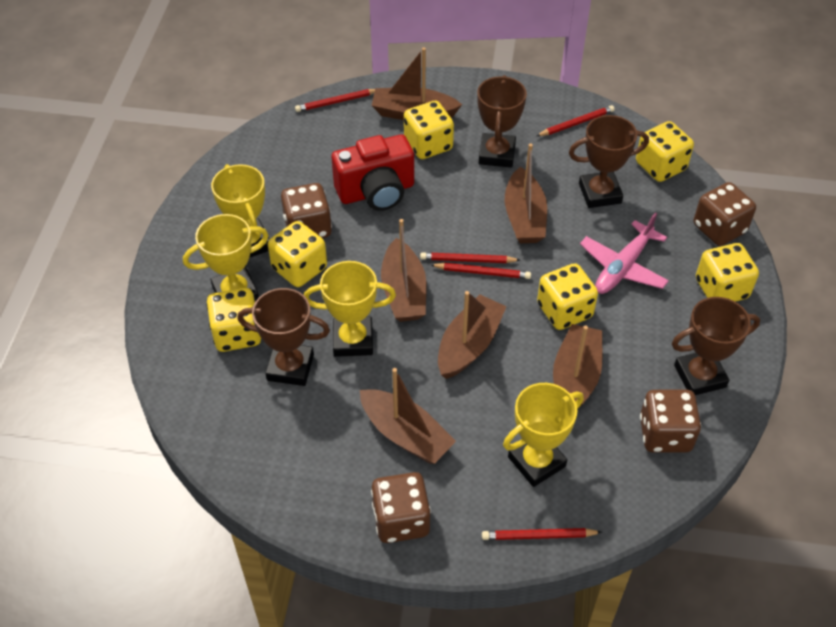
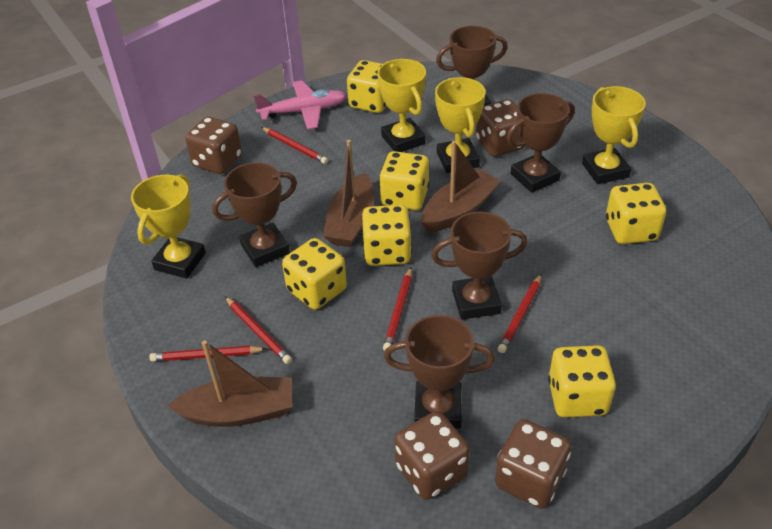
brown boat: [360,368,456,464] [372,48,462,120] [381,219,426,322] [438,291,507,379] [505,143,547,243] [553,324,602,406] = 6 -> [168,340,293,427] [323,140,374,247] [421,141,501,232] = 3
brown trophy: [238,288,330,386] [477,75,527,168] [569,115,649,208] [672,297,760,395] = 4 -> [212,163,297,267] [384,315,495,429] [431,212,528,320] [436,26,508,106] [507,93,575,193] = 5
red camera: [332,134,414,211] = 1 -> none = 0

